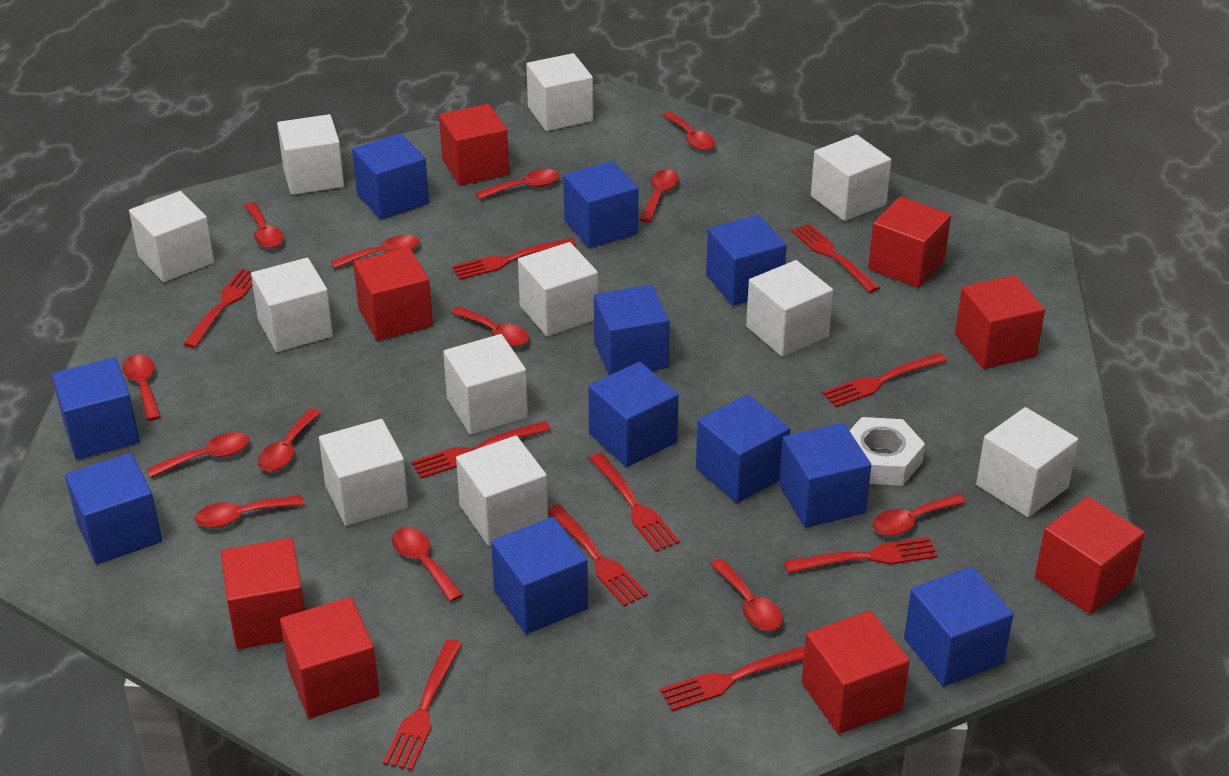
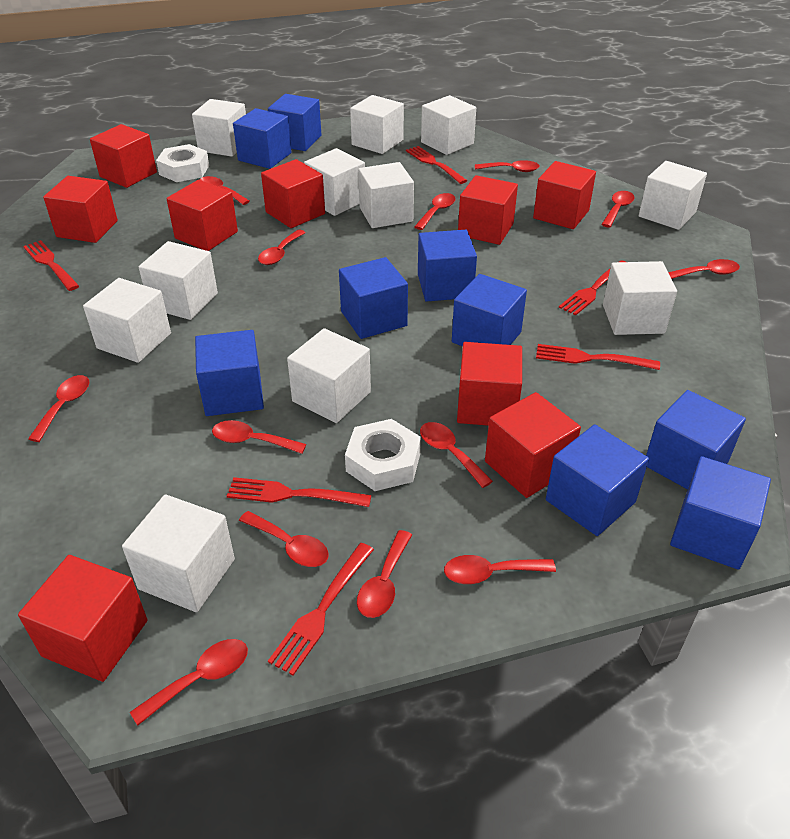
blue cube: [52,357,140,459] [65,453,162,564] [352,133,429,219] [491,517,588,634] [563,161,638,248] [588,362,679,467] [594,285,670,375] [696,394,790,503] [706,215,787,306] [779,423,871,528] [904,567,1014,687] = 11 -> [195,330,264,416] [233,108,292,169] [268,94,321,151] [339,257,408,339] [418,230,477,302] [452,274,527,346] [546,424,649,536] [646,390,746,490] [670,456,771,570] = 9
red cube: [221,538,305,650] [280,597,380,719] [353,248,433,341] [439,104,509,186] [802,610,910,734] [868,196,951,288] [955,275,1045,369] [1035,496,1145,614] = 8 -> [18,555,148,682] [43,176,118,243] [90,124,157,188] [166,180,238,251] [261,159,325,228] [457,342,522,426] [458,175,518,245] [485,392,581,498] [533,161,596,229] = 9
red fork: [183,269,254,348] [383,639,463,771] [411,421,551,479] [452,238,576,280] [548,504,648,607] [589,453,679,552] [660,646,805,711] [784,537,938,573] [791,223,880,293] [822,353,947,407] = 10 -> [23,240,79,291] [227,477,371,507] [268,543,374,675] [406,146,467,184] [536,344,660,370] [559,260,625,316] = 6
white nut: [849,417,925,486] = 1 -> [156,144,209,182] [345,419,421,491] = 2

